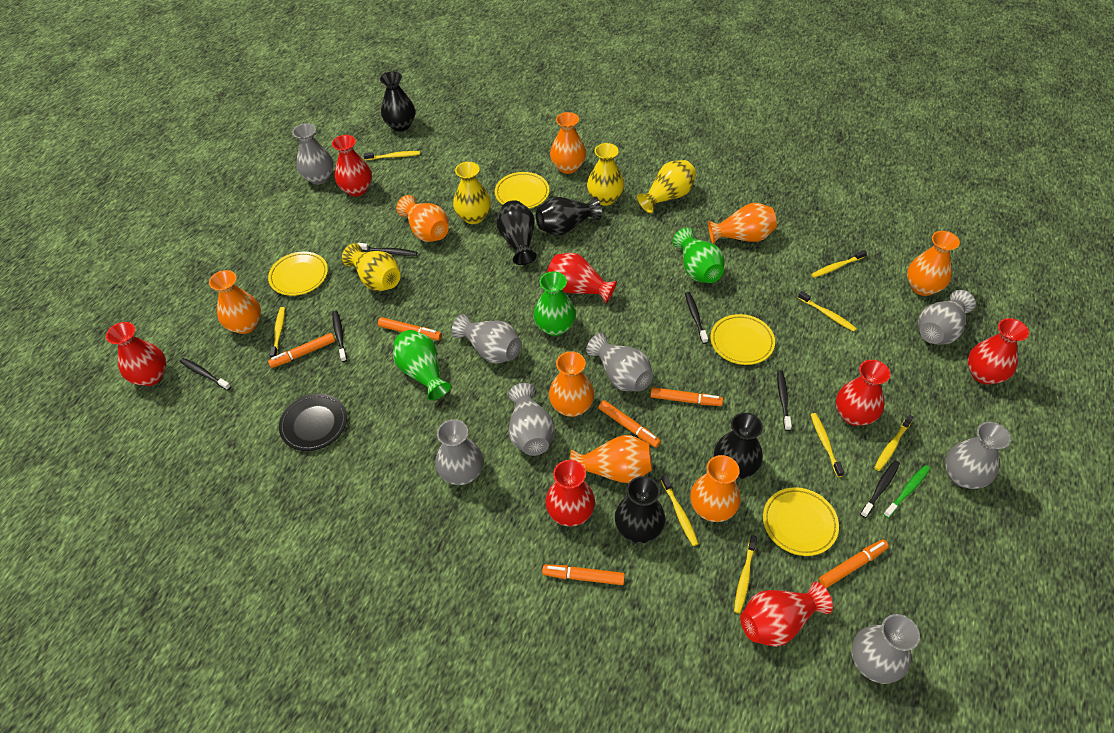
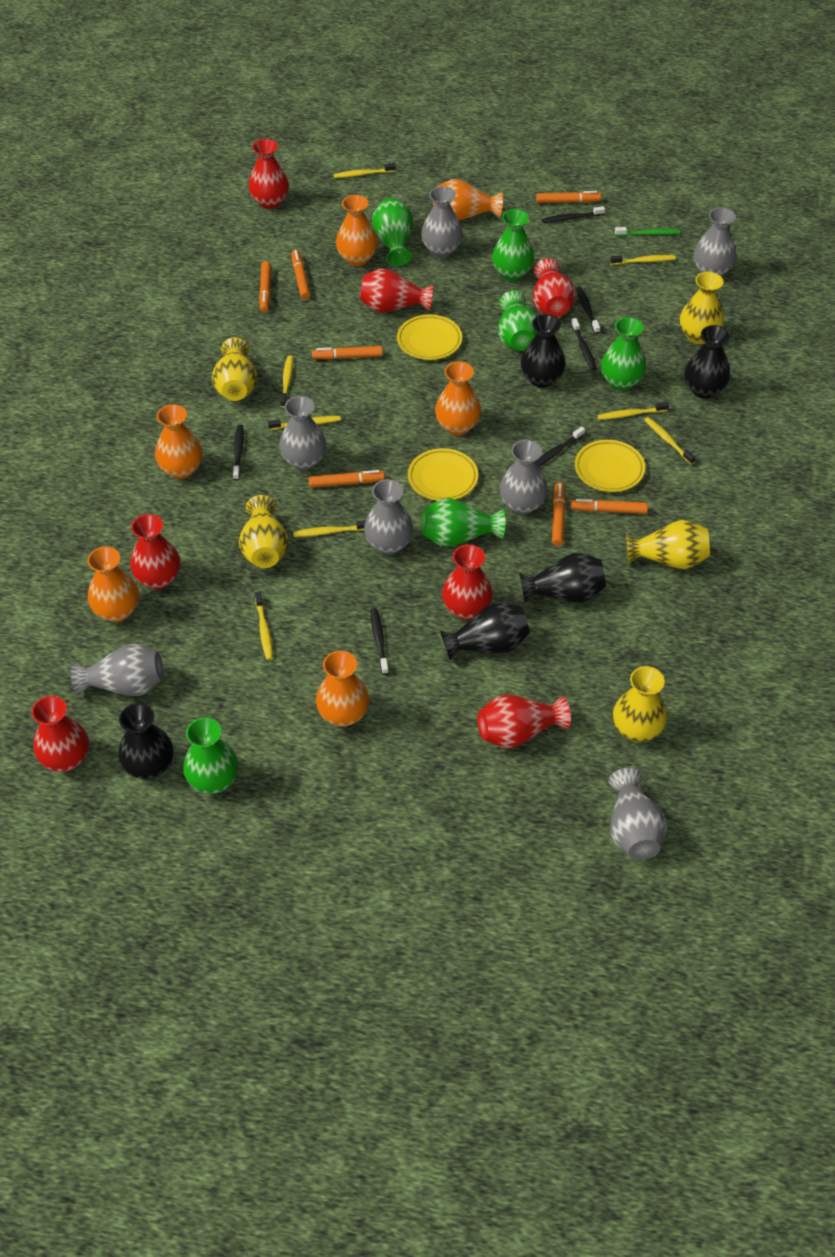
black plate: [279,394,347,451] = 1 -> none = 0
green vase: [393,330,452,400] [534,271,576,336] [673,227,725,283] = 3 -> [183,717,239,794] [372,198,413,266] [421,498,506,547] [492,209,534,281] [498,290,538,351] [601,317,646,391] = 6
grey vase: [292,123,334,185] [435,419,483,485] [452,314,521,363] [508,383,555,456] [586,333,653,391] [852,614,920,684] [918,290,976,345] [945,422,1011,489] = 8 -> [70,644,164,696] [279,396,326,470] [364,479,413,554] [421,186,463,258] [500,440,548,515] [608,768,667,860] [694,207,736,276] = 7
orange marker: [268,333,335,368] [378,317,442,341] [542,564,625,585] [598,400,661,448] [650,387,723,406] [819,539,889,588] = 6 -> [259,261,271,312] [291,250,310,300] [309,470,385,488] [312,346,383,360] [536,191,601,203] [552,482,566,546] [570,499,648,514] = 7
orange vase: [209,270,261,334] [396,195,449,242] [549,351,594,417] [550,112,586,174] [570,435,652,483] [690,455,741,522] [708,203,777,244] [907,231,960,296] = 8 -> [87,547,139,622] [155,404,203,479] [316,651,369,727] [336,195,378,266] [433,179,503,220] [435,361,481,435] = 6
yellow plate: [268,252,328,296] [495,172,549,209] [710,314,775,365] [763,487,839,556] = 4 -> [397,314,462,360] [408,448,478,501] [575,440,645,492] = 3
yellow vase: [342,243,401,291] [453,162,491,224] [587,143,624,206] [637,160,696,213] = 4 -> [212,337,258,401] [239,495,289,568] [613,666,667,742] [626,520,710,569] [680,272,724,344] = 5

